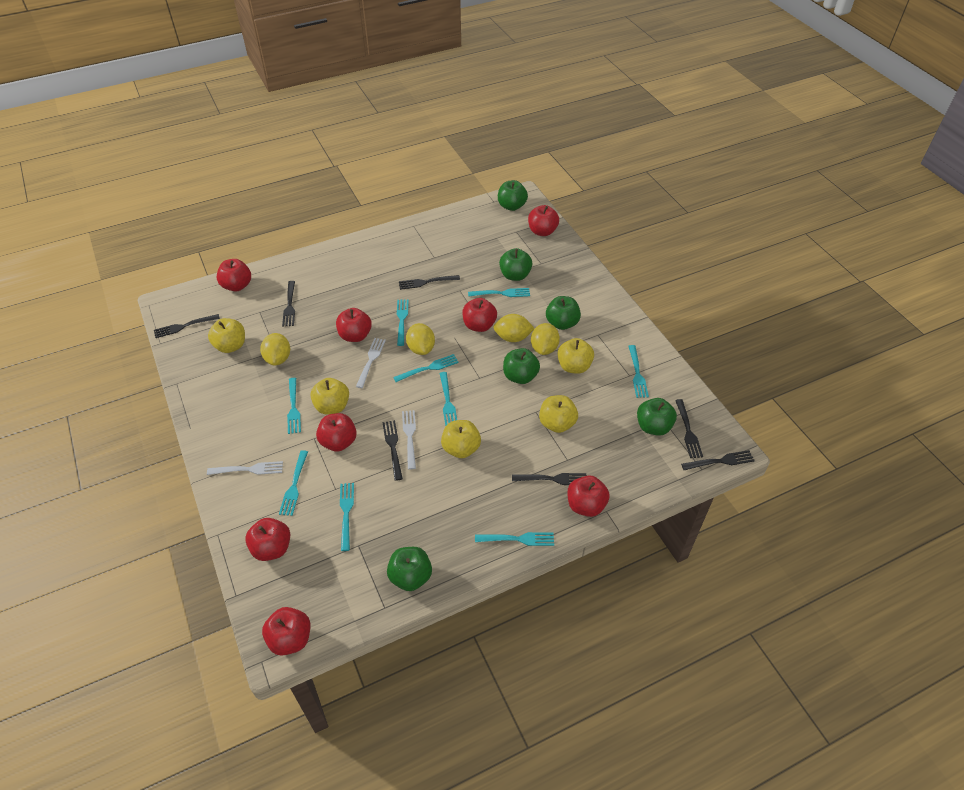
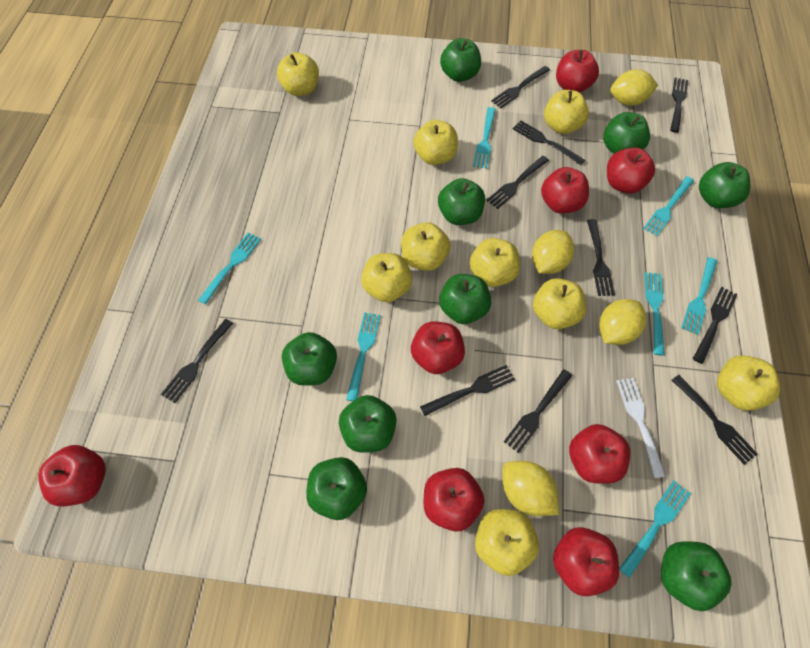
black fork: [154,314,220,338] [282,281,295,327] [382,420,403,481] [399,275,460,290] [512,473,586,485] [675,399,703,458] [681,450,755,470] = 7 -> [161,319,233,403] [420,365,515,416] [486,156,549,209] [491,66,550,108] [504,369,573,453] [513,120,585,165] [587,219,615,296] [670,78,688,133] [672,375,758,465] [693,287,738,364] = 10
green apple: [387,547,432,591] [498,180,528,211] [499,248,532,281] [503,348,540,384] [546,296,581,330] [637,398,677,436] = 6 -> [282,332,337,386] [306,457,367,520] [339,395,397,453] [438,178,485,225] [439,274,491,324] [440,38,481,82] [603,112,650,154] [661,541,732,611] [699,162,750,208] = 9
turquoise fork: [279,450,308,516] [287,378,301,434] [340,483,354,551] [393,354,459,382] [397,299,409,346] [439,372,457,426] [468,288,530,297] [475,532,554,546] [628,345,649,398] = 9 -> [198,232,261,305] [346,312,381,401] [473,107,496,169] [619,480,691,578] [643,176,694,236] [644,272,664,356] [681,257,717,335] = 7
white fork: [207,461,283,475] [356,338,386,388] [402,410,416,469] = 3 -> [616,378,666,478] = 1
yellow apple: [208,318,245,353] [310,378,349,414] [441,420,481,458] [539,395,578,433] [557,338,594,374] = 5 -> [277,52,319,96] [361,253,412,302] [401,222,451,271] [413,120,458,165] [470,238,520,287] [475,509,539,576] [533,278,586,329] [544,90,589,134] [717,355,780,411] = 9

